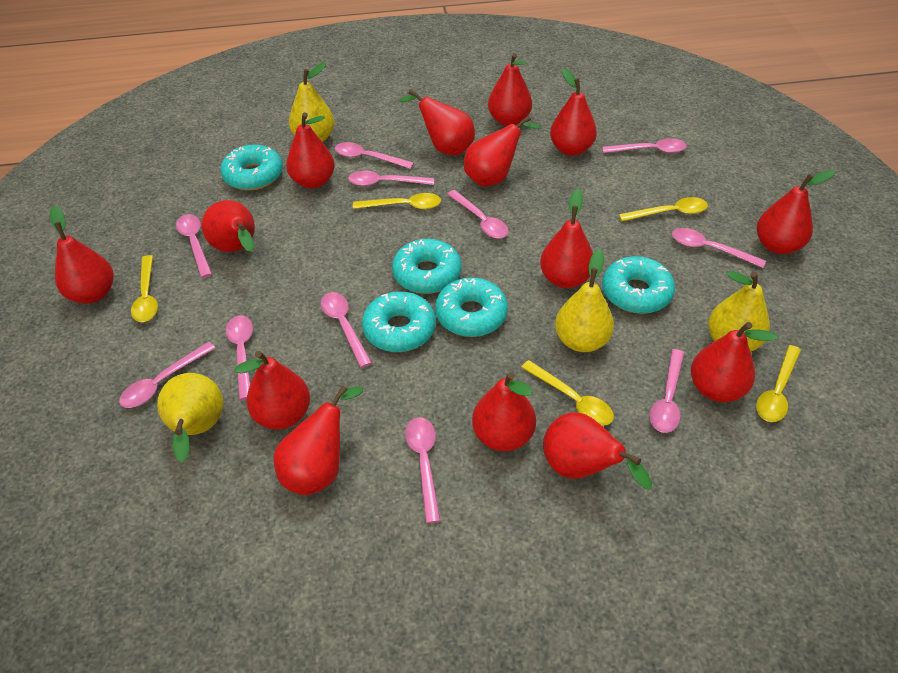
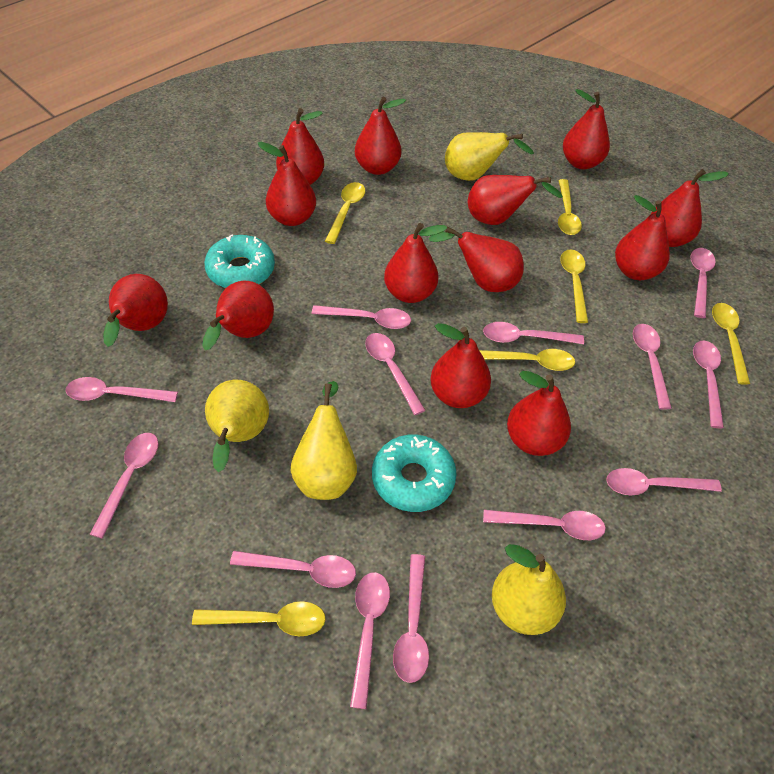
pink spoon: [119,342,215,408] [176,214,212,278] [226,315,253,400] [321,292,372,368] [335,142,414,169] [348,170,434,186] [405,417,441,523] [447,190,509,239] [602,138,687,153] [650,349,684,433] [672,228,766,268] = 11 -> [66,377,178,402] [89,433,159,538] [230,551,356,588] [312,305,411,329] [350,572,390,709] [365,333,426,415] [393,554,429,683] [483,322,584,344] [483,510,606,540] [607,468,722,495] [633,324,672,410] [690,248,716,318] [693,341,724,428] = 13
red pear: [50,206,114,304] [201,200,255,252] [235,351,310,430] [273,385,363,495] [286,112,335,189] [399,89,475,155] [464,115,542,187] [472,372,536,451] [488,53,532,126] [540,189,593,288] [543,412,652,489] [550,68,597,156] [691,322,778,402] [757,170,835,254] = 14 -> [103,274,168,347] [202,281,274,351] [258,142,316,226] [276,108,324,185] [355,97,406,175] [384,223,447,303] [429,226,524,292] [430,323,491,408] [467,175,563,225] [507,371,571,456] [563,89,610,169] [615,195,670,280] [651,169,729,247] = 13
turquoise donut: [221,145,283,190] [362,291,436,352] [392,239,461,294] [435,278,508,337] [602,256,675,314] = 5 -> [204,235,275,288] [372,435,457,512] = 2
yellow spoon: [131,255,158,322] [353,193,441,209] [521,360,614,426] [619,197,708,221] [756,345,801,422] = 5 -> [192,601,326,636] [325,182,365,244] [479,349,575,371] [558,179,582,235] [560,250,588,323] [712,303,750,385] = 6

